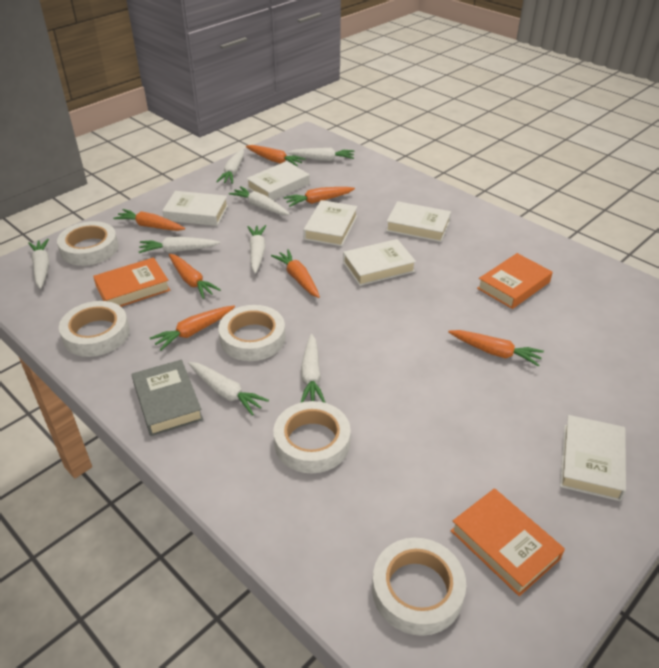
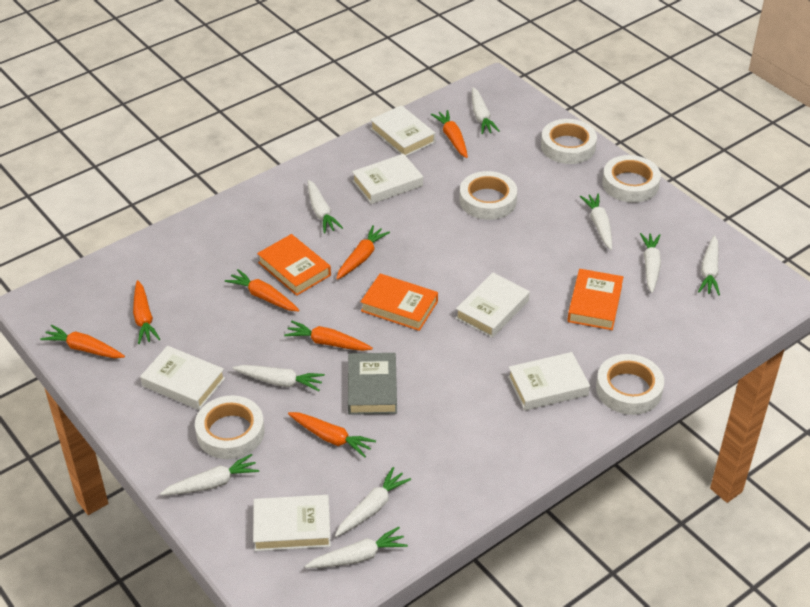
white carrot: [28,239,49,289] [139,237,220,253] [188,362,269,416] [216,149,244,184] [229,186,290,215] [247,225,266,274] [288,148,354,161] [300,334,326,403] = 8 -> [160,454,259,495] [233,365,325,391] [305,527,408,568] [308,180,343,233] [335,467,411,537] [472,87,500,134] [580,193,612,250] [640,233,661,293] [698,235,720,295] = 9

